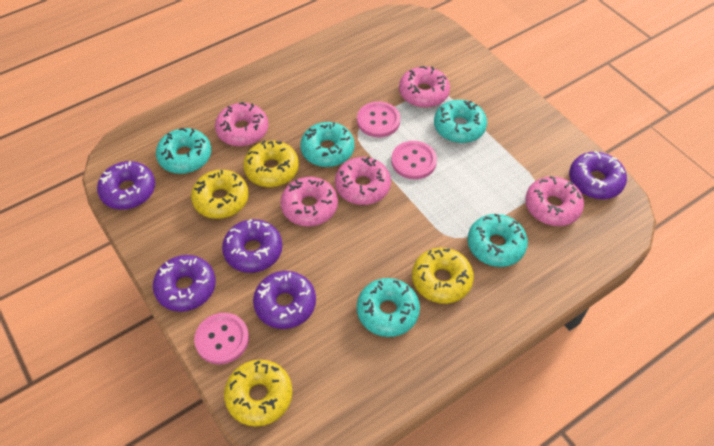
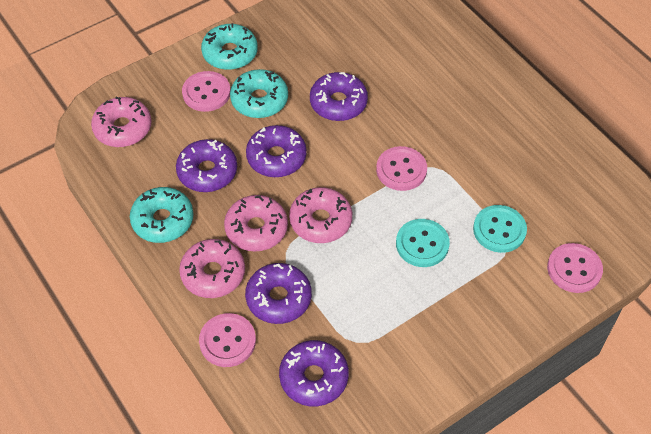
pink button: [194,313,249,364] [357,101,400,137] [391,141,437,179] = 3 -> [182,71,230,112] [199,313,256,367] [376,146,427,191] [547,243,603,293] = 4
pink donut: [215,102,268,146] [280,177,338,227] [335,157,391,205] [399,66,450,108] [525,176,584,226] = 5 -> [91,97,152,147] [179,239,245,298] [224,195,288,252] [289,187,352,243] = 4
turquoise button: none = 0 -> [396,219,450,267] [473,205,527,253] = 2
turquoise donut: [156,128,211,174] [300,122,354,167] [357,278,420,337] [434,100,487,143] [468,213,528,267] = 5 -> [130,187,194,243] [201,23,258,70] [230,69,288,118] = 3
yellow donut: [191,170,249,219] [224,360,292,427] [243,141,299,187] [412,248,474,304] = 4 -> none = 0

